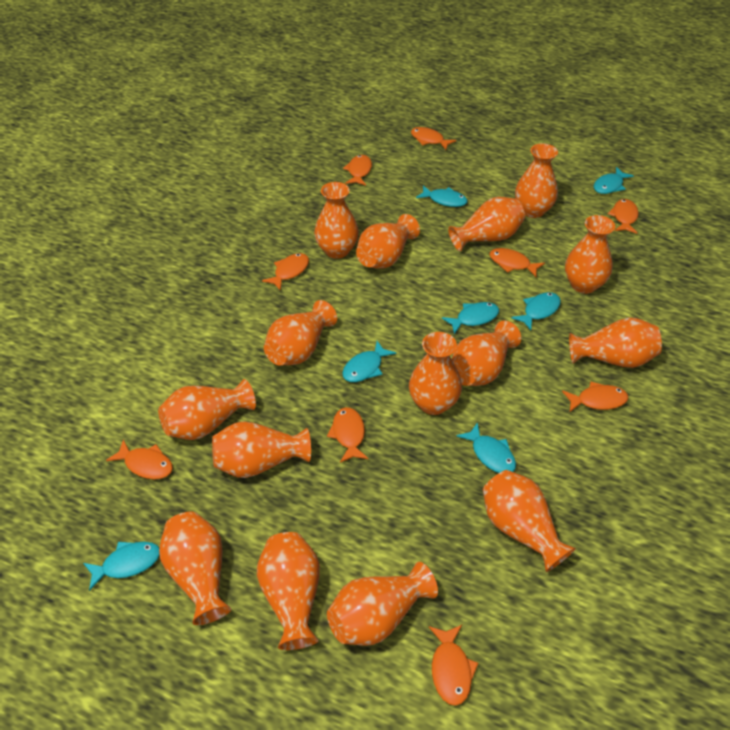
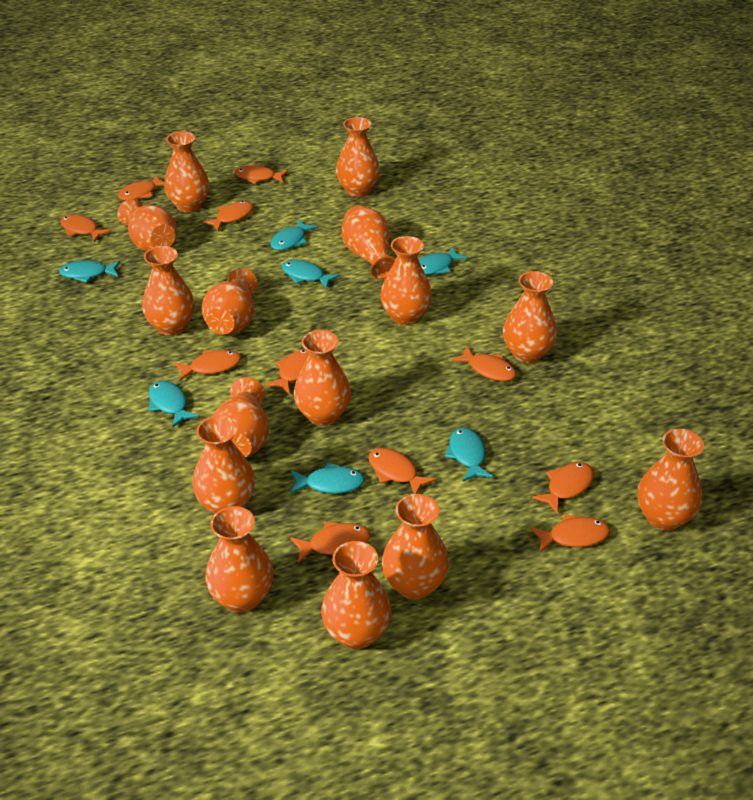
orange fish: [106,440,173,479] [262,253,309,291] [327,407,369,463] [343,155,372,186] [411,127,456,150] [429,625,478,706] [489,248,545,277] [562,382,628,412] [608,199,639,234] = 9 -> [60,214,112,242] [118,175,164,201] [174,350,241,381] [202,201,253,231] [234,165,288,184] [265,349,309,394] [290,521,370,563] [368,448,436,494] [451,346,517,381] [530,514,610,553] [532,462,594,514] = 11

